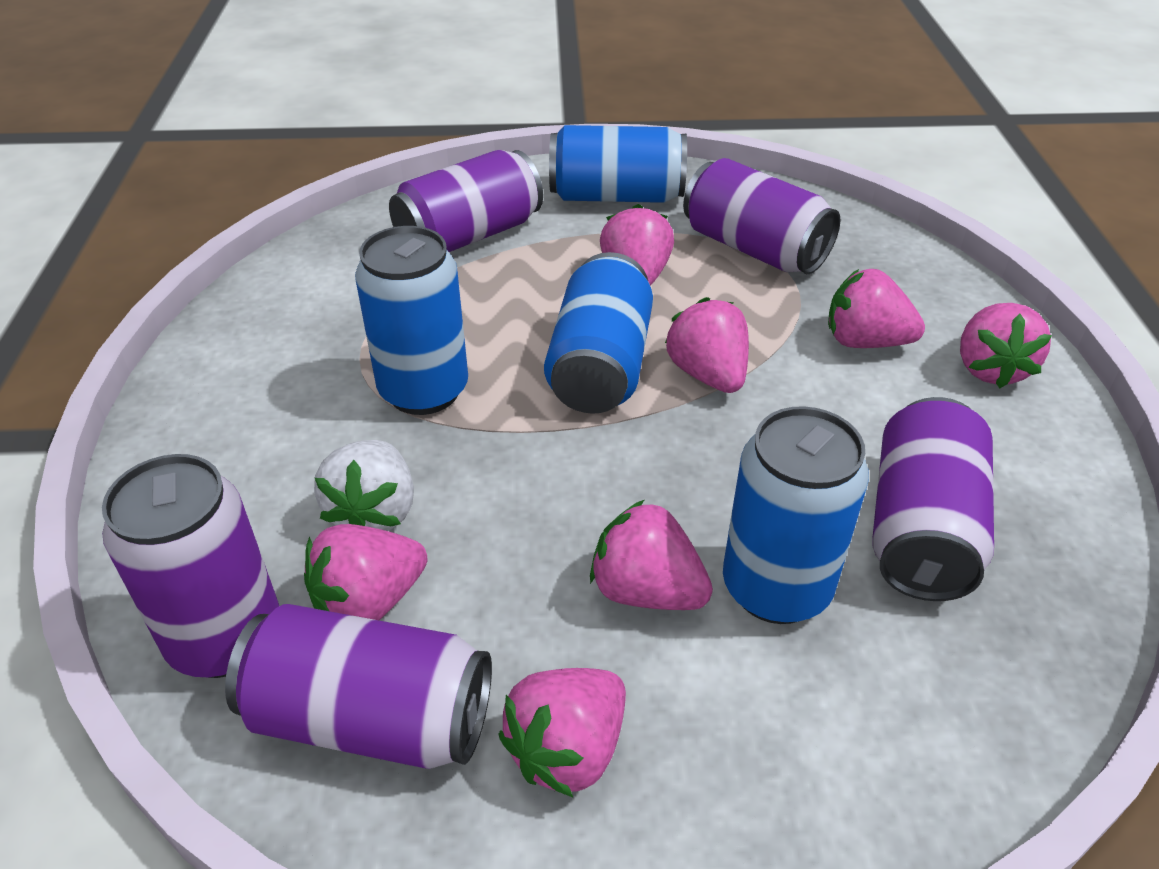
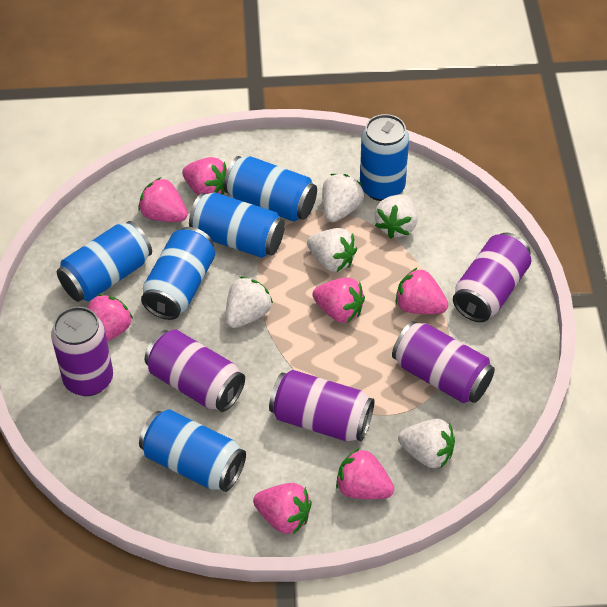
blue can: [355,226,468,415] [544,252,653,414] [549,125,687,203] [723,406,869,624] = 4 -> [57,221,152,302] [139,409,246,492] [141,227,215,320] [189,193,285,258] [224,156,317,222] [360,114,409,201] = 6
white strawberry: [314,440,414,531] = 1 -> [225,277,273,328] [307,228,357,272] [322,174,364,222] [375,194,417,238] [398,419,455,468] = 5

